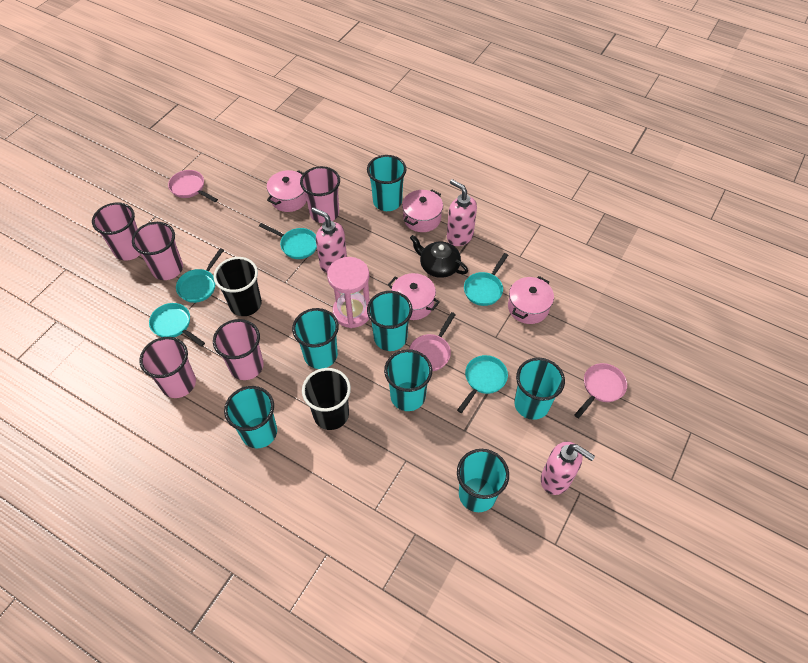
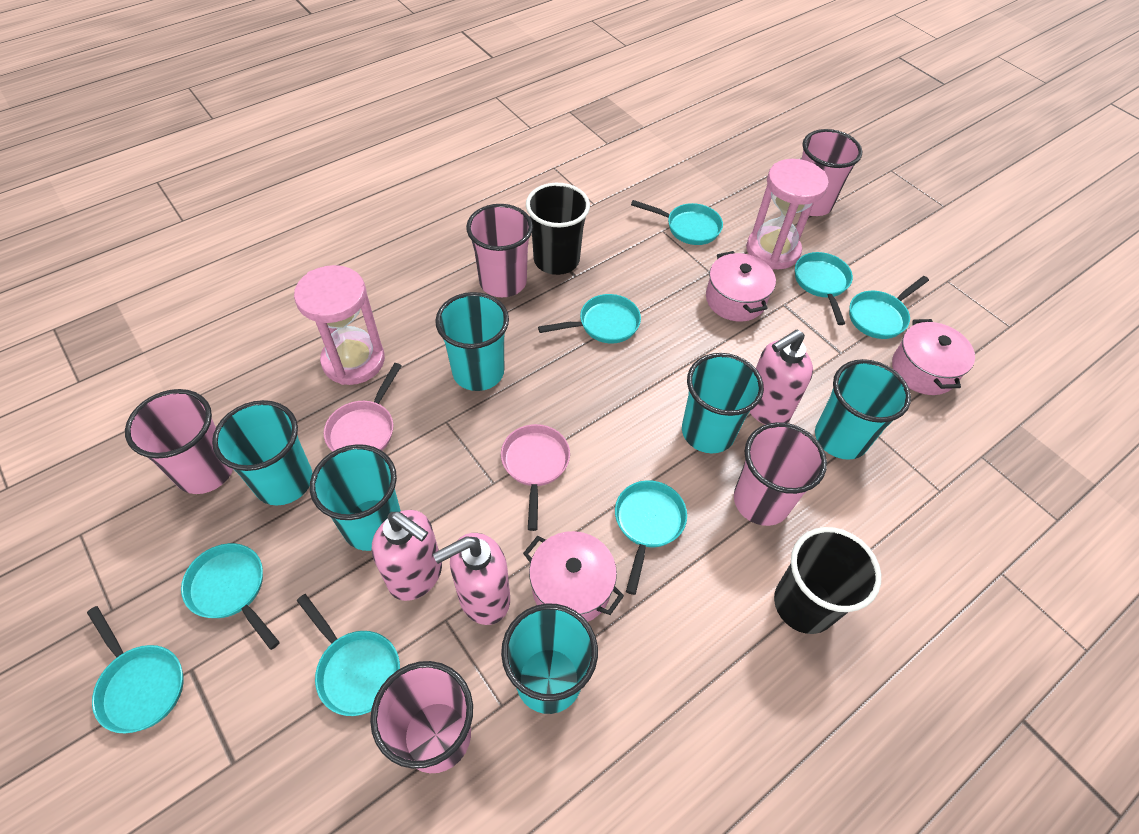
black teapot: [410,235,468,278] = 1 -> none = 0
pink hourglass: [327,257,370,328] = 1 -> [294,265,385,385] [746,159,829,270] = 2
pink pan: [168,170,218,202] [409,312,456,371] [574,363,627,418] = 3 -> [324,363,402,452] [501,424,570,531] = 2
pink pot: [267,170,307,212] [388,273,440,320] [402,190,443,232] [508,276,554,324] = 4 -> [523,531,624,622] [706,251,776,322] [892,319,975,395] = 3
turquoise cup: [224,386,277,448] [292,308,339,369] [367,155,407,211] [367,291,413,351] [384,349,432,411] [457,449,509,512] [514,358,565,420] = 7 -> [212,400,312,506] [310,444,401,551] [435,292,509,391] [501,603,598,714] [682,353,764,453] [815,359,911,460] = 6
turquoise pan: [149,303,205,347] [176,248,224,303] [259,223,317,259] [457,355,508,413] [464,253,508,306] = 5 -> [87,606,184,733] [181,543,280,650] [297,594,400,716] [538,294,641,343] [615,480,687,595] [631,200,723,245] [795,252,853,325] [849,276,929,339] = 8

